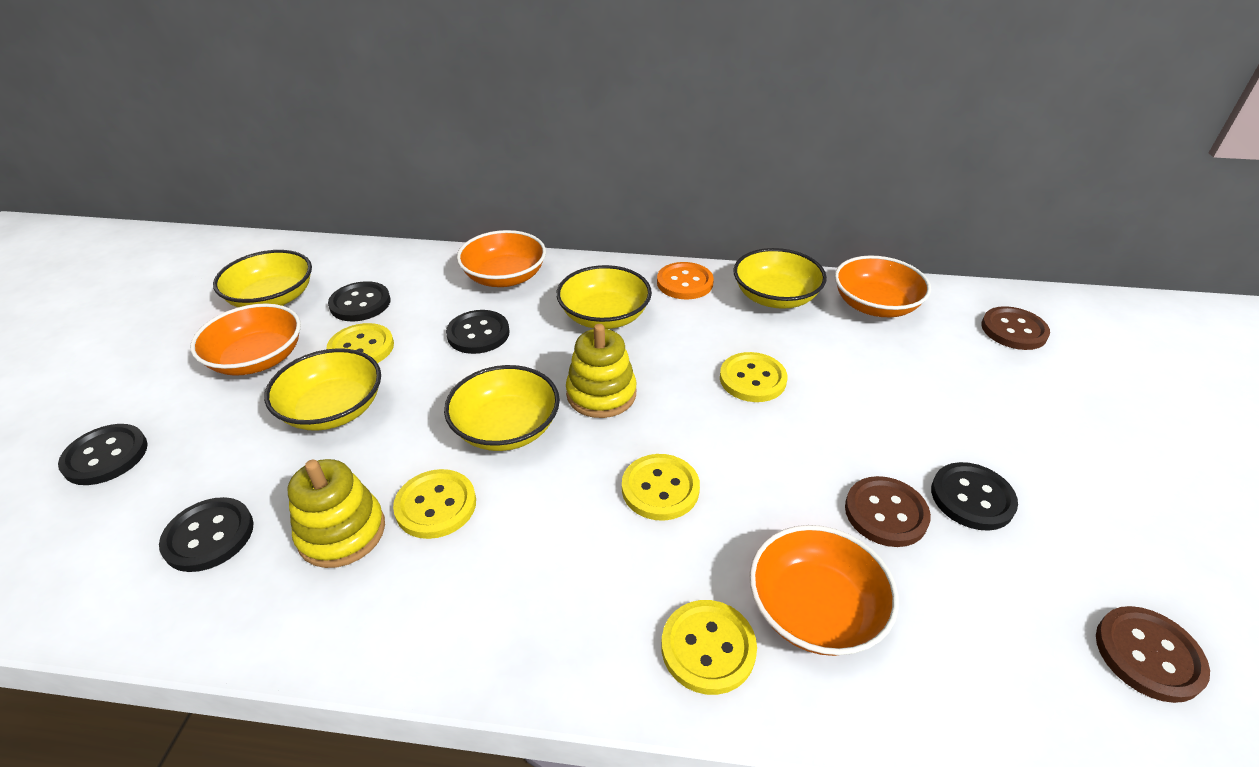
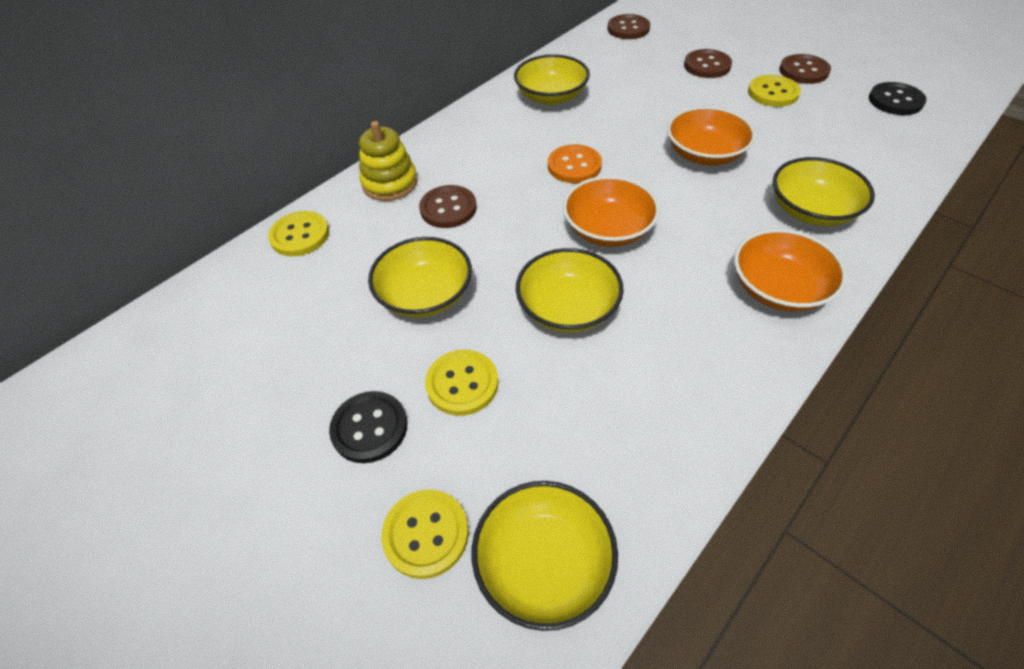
black button: [58,424,148,485] [159,497,254,572] [328,281,391,321] [446,310,509,354] [931,462,1018,531] = 5 -> [329,391,407,463] [869,82,926,115] = 2
brown button: [845,476,931,547] [981,306,1050,350] [1096,606,1210,703] = 3 -> [419,185,477,228] [607,14,650,39] [684,49,732,78] [779,54,831,84] = 4
orange bowl: [190,303,301,376] [457,230,546,287] [749,525,899,656] [834,256,931,317] = 4 -> [563,176,660,247] [667,106,756,166] [734,229,847,312] = 3
yellow button: [326,323,394,363] [393,469,476,539] [622,454,700,521] [661,600,757,695] [720,352,787,402] = 5 -> [268,211,329,256] [381,489,469,579] [425,350,498,416] [748,75,801,107] = 4
yellow stacking toy: [288,459,385,568] [566,324,637,418] = 2 -> [359,121,418,201] = 1

